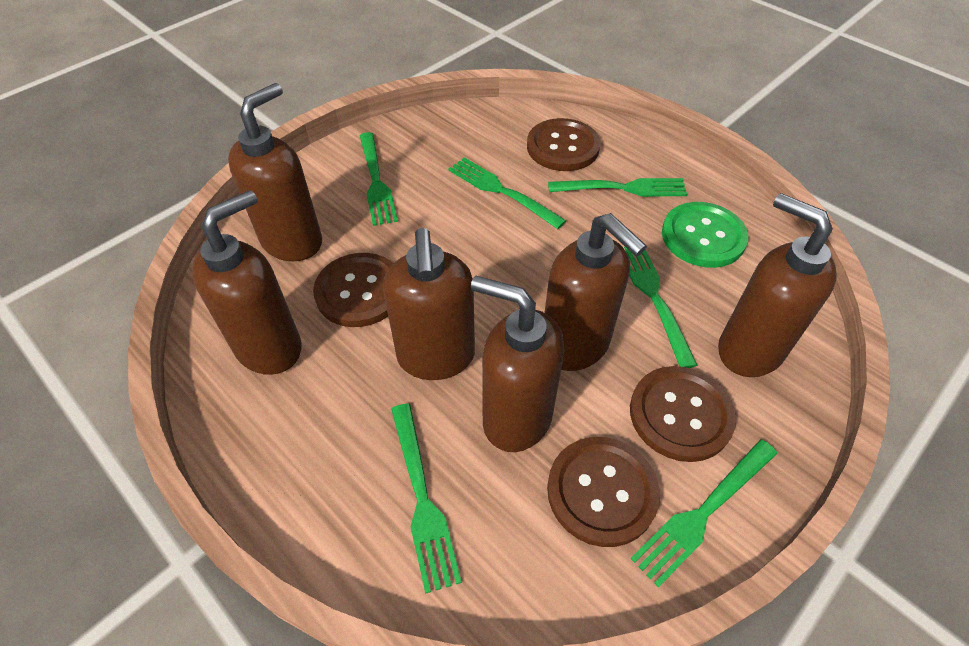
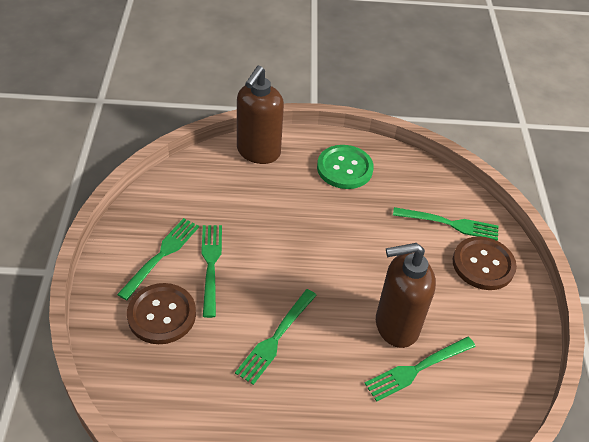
brown button: [313,253,394,327] [527,118,601,171] [547,437,660,547] [630,366,736,462] = 4 -> [127,283,196,344] [453,236,517,290] = 2
brown soap dispenser: [192,190,302,375] [228,83,322,261] [383,228,475,380] [471,276,564,452] [545,213,647,371] [718,193,837,377] = 6 -> [237,66,284,164] [376,243,436,348] = 2
green fork: [360,132,398,226] [391,403,462,594] [448,157,566,229] [548,178,687,197] [624,246,697,368] [630,439,777,588] = 6 -> [117,218,199,300] [201,225,222,318] [235,289,317,385] [364,337,476,402] [393,207,499,241] = 5

